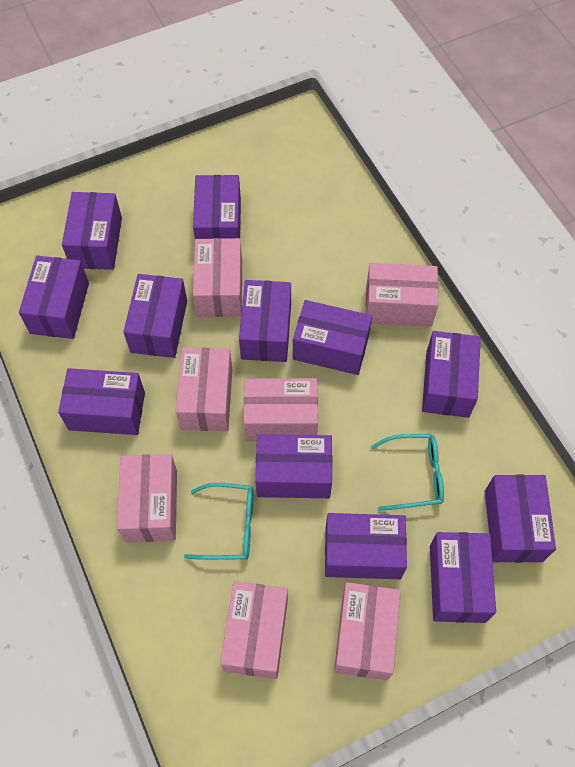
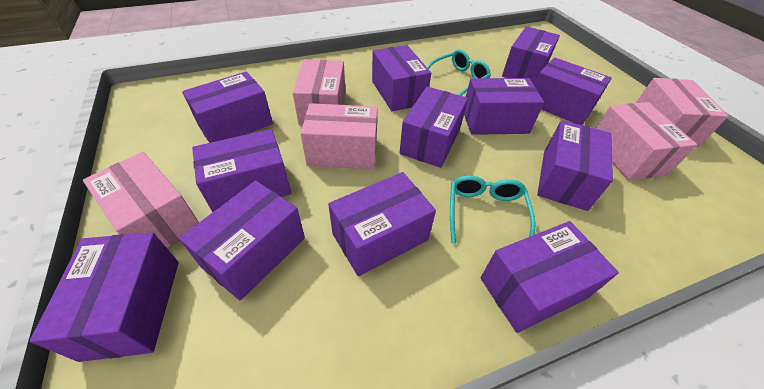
pink box: [117,454,177,542] [176,347,232,431] [193,238,242,317] [220,581,288,679] [244,378,318,441] [334,582,401,680] [366,263,438,327] = 7 -> [83,152,199,248] [293,59,346,126] [301,103,378,169] [595,102,697,181] [636,78,729,147] = 5

